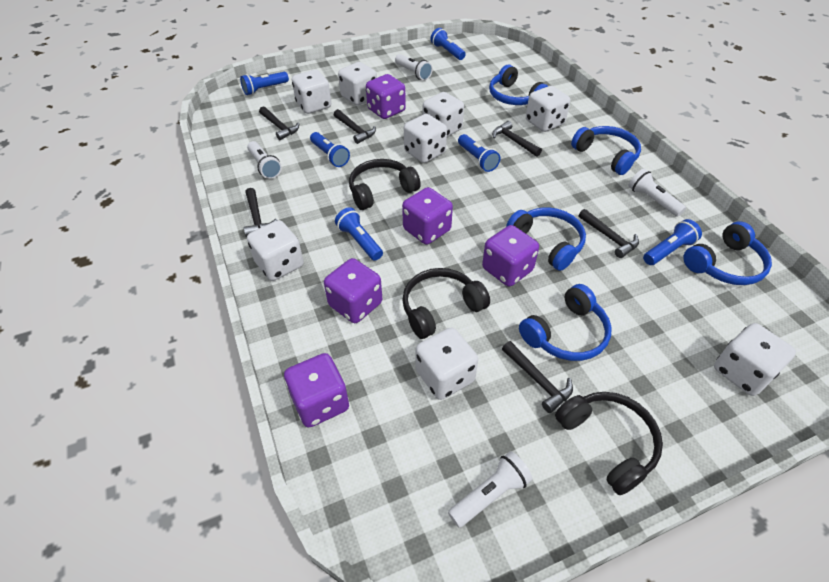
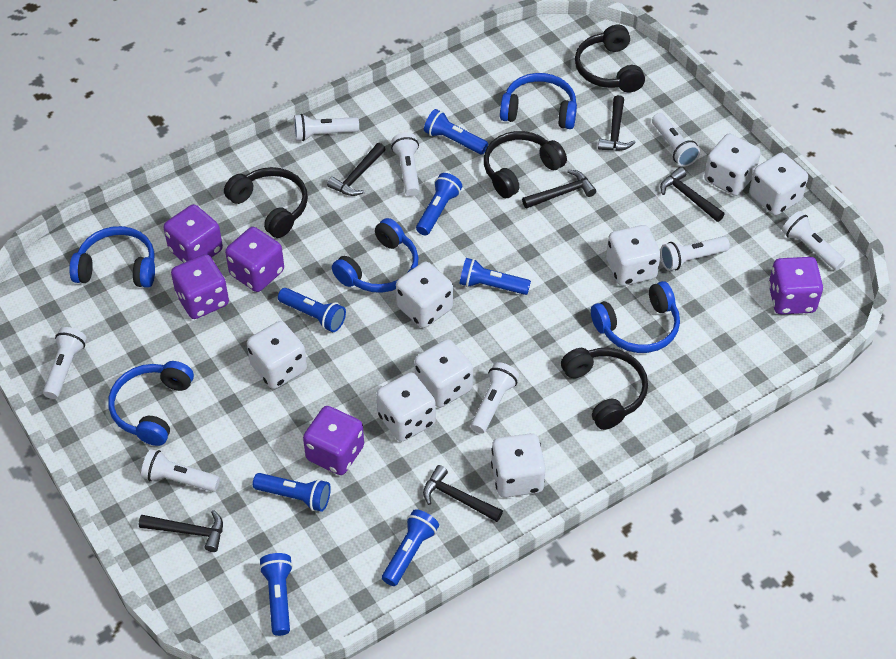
black headphones: [349,159,421,210] [402,268,490,339] [555,392,663,495] = 3 -> [224,167,308,238] [484,131,567,198] [561,348,648,430] [575,25,645,93] = 4
blue flashlight: [240,72,289,95] [310,132,350,167] [335,207,383,261] [431,28,466,60] [458,134,500,172] [643,219,702,265] = 6 -> [253,473,331,512] [259,553,293,636] [278,288,346,332] [382,509,439,586] [416,173,462,235] [424,109,488,154] [459,258,531,295] = 7
white flashlight: [247,141,282,179] [395,54,433,80] [448,451,532,528] [628,169,686,217] = 4 -> [43,327,86,399] [141,449,220,492] [294,114,359,141] [391,132,420,196] [471,362,519,434] [652,113,700,167] [660,236,730,271] [782,211,845,270] = 8

